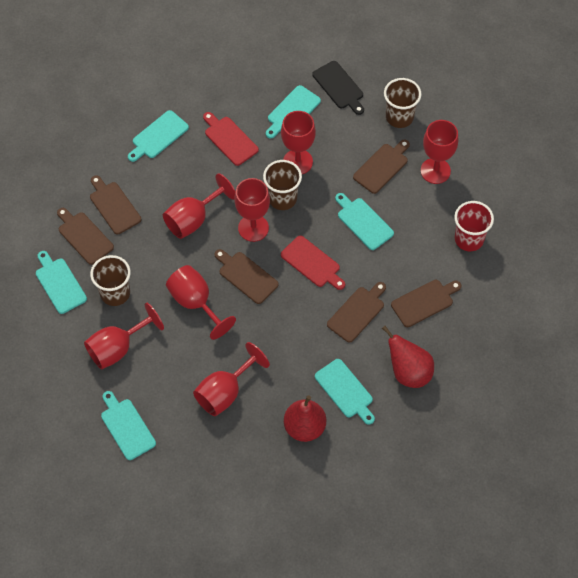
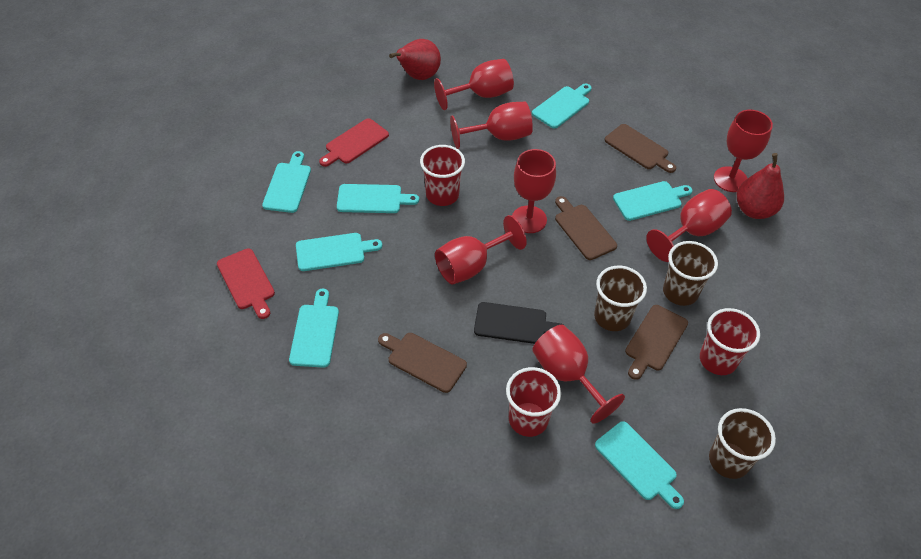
brown cutting board: [57,208,114,265] [90,176,141,234] [214,249,279,304] [327,282,386,343] [353,139,410,194] [391,280,461,327] = 6 -> [378,333,467,393] [555,196,617,260] [605,124,676,173] [625,305,688,380] = 4
red cup: [454,201,494,251] = 1 -> [420,145,465,206] [506,367,561,437] [700,308,760,375] = 3
turquoise cutting board: [36,251,87,314] [101,391,156,460] [128,110,189,162] [266,85,321,138] [315,359,375,425] [335,193,394,250] = 6 -> [262,151,311,213] [289,289,339,368] [296,233,382,271] [337,184,419,213] [532,84,592,129] [595,421,684,509] [613,181,692,221] = 7

